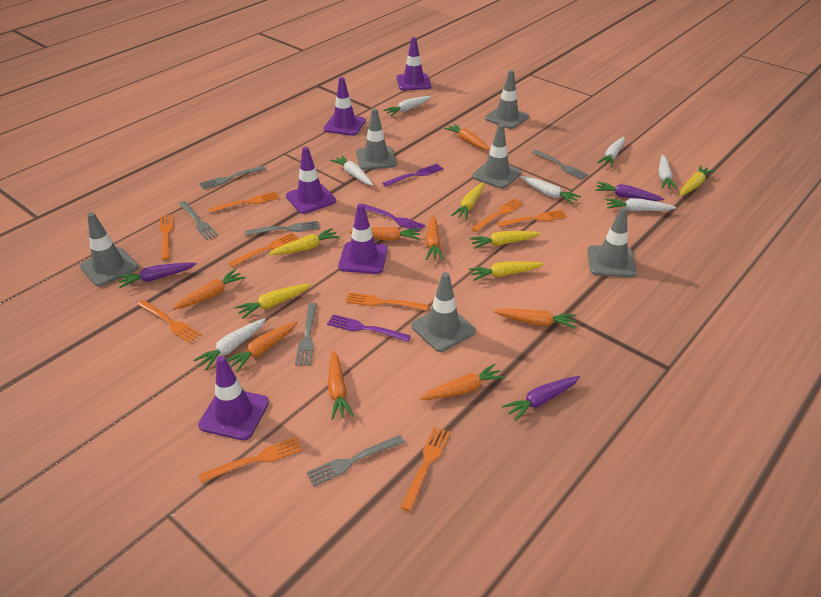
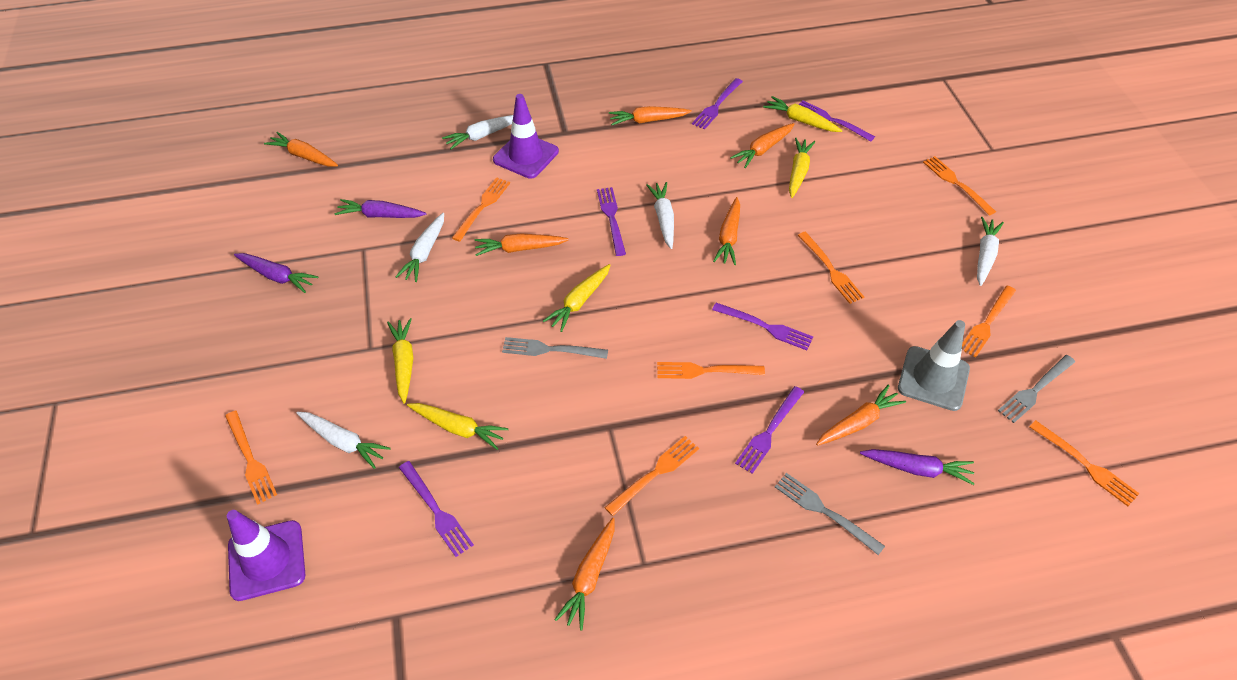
grey fork: [179,201,218,240] [199,166,266,190] [245,221,319,236] [295,303,317,366] [307,435,405,487] [532,150,588,180] = 6 -> [502,337,608,359] [775,473,885,555] [998,355,1075,423] = 3
grey traffic cone: [80,212,139,287] [356,108,397,170] [411,272,476,352] [472,124,521,189] [485,70,529,129] [587,207,637,277] = 6 -> [898,320,970,411] = 1
orange carrot: [172,269,246,310] [227,321,298,372] [328,351,354,420] [349,227,421,241] [420,364,505,400] [426,215,444,260] [444,124,490,150] [494,309,576,328] = 8 -> [264,132,338,167] [475,234,569,256] [554,518,614,630] [609,106,692,125] [713,197,740,265] [730,123,794,168] [816,385,906,446] = 7
orange fork: [137,300,201,343] [160,215,173,260] [199,437,302,483] [208,191,279,213] [229,233,299,267] [346,292,428,311] [400,427,450,512] [471,198,524,232] [497,210,567,227] = 9 -> [225,411,277,505] [452,177,510,242] [604,436,699,516] [657,362,765,379] [798,232,864,304] [923,156,996,216] [962,286,1016,358] [1029,420,1140,506] = 8
purple fork: [327,314,411,342] [363,204,425,232] [382,164,444,187] = 3 -> [399,461,474,557] [597,187,626,256] [692,78,743,130] [712,303,813,350] [735,386,804,474] [798,100,875,142] = 6
purple traffic cone: [198,356,269,440] [286,147,336,214] [324,77,365,136] [338,204,388,274] [397,37,431,91] = 5 -> [227,510,305,601] [493,94,559,179] = 2
white carrot: [193,318,266,370] [330,155,373,186] [383,96,431,116] [520,176,581,204] [597,137,625,167] [606,198,676,211] [659,155,678,190] = 7 -> [296,412,391,469] [395,213,444,282] [442,115,513,150] [646,182,674,249] [977,217,1004,286] = 5
yellow carrot: [235,284,312,319] [268,228,340,255] [451,182,484,220] [469,231,541,249] [469,261,544,281] [680,165,715,196] = 6 -> [387,318,413,403] [407,403,509,450] [543,264,610,332] [763,96,843,132] [789,138,815,198] = 5

